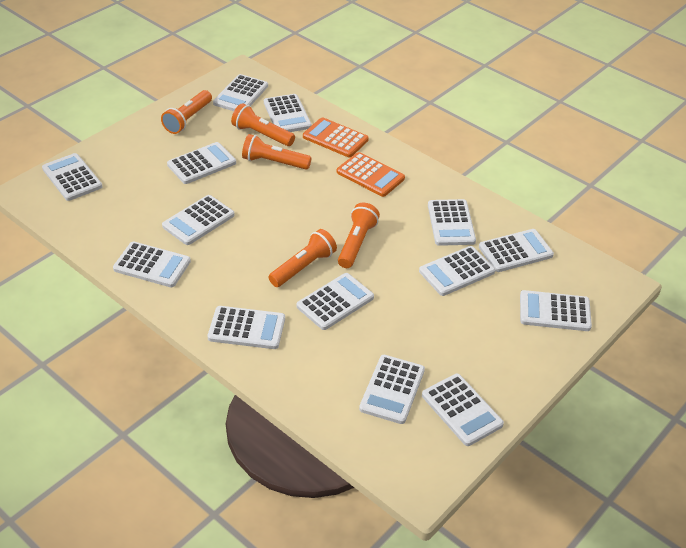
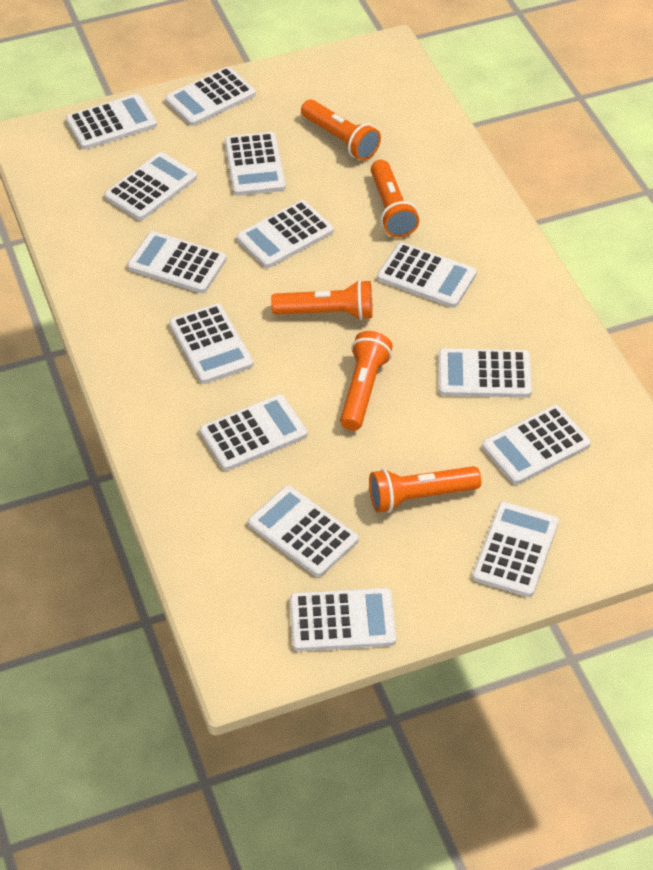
orange calculator: [303,117,369,157] [337,152,405,197] = 2 -> none = 0

